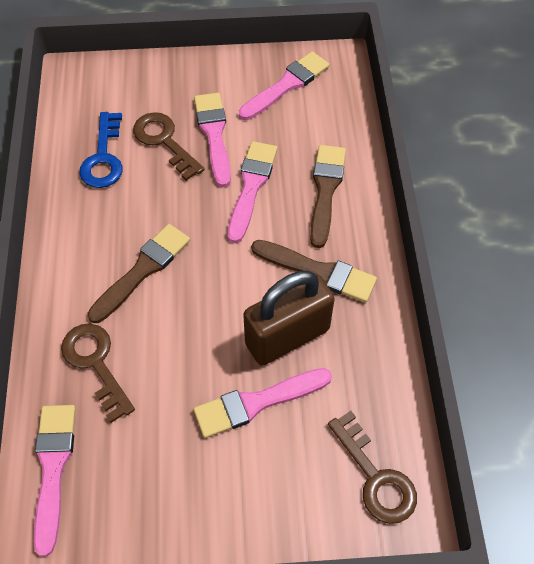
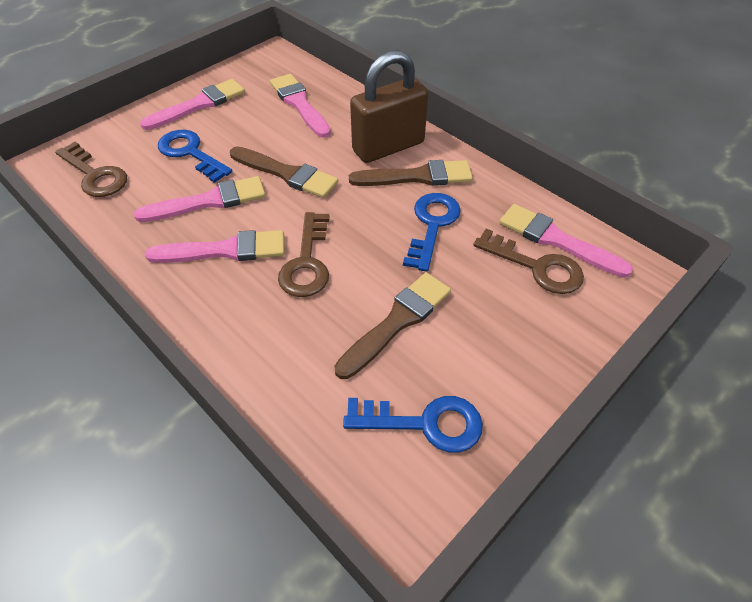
blue key: [79,112,123,188] = 1 -> [158,130,233,183] [343,396,483,453] [403,193,461,272] = 3

